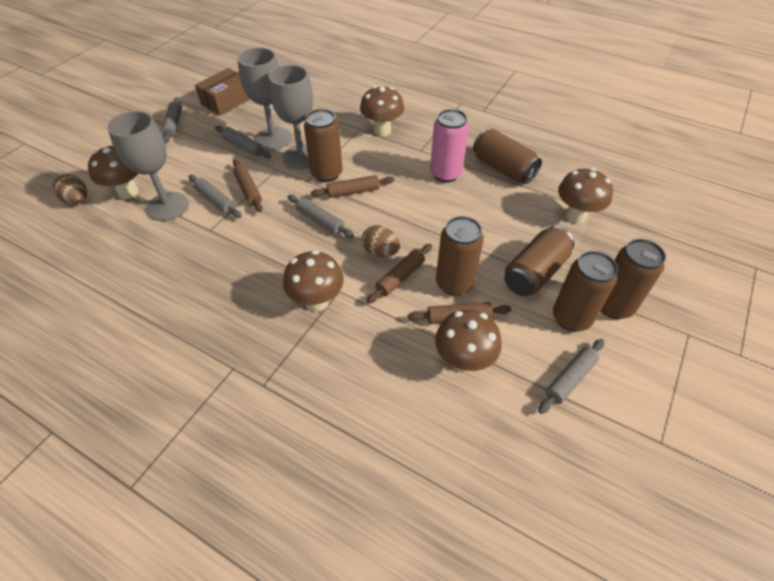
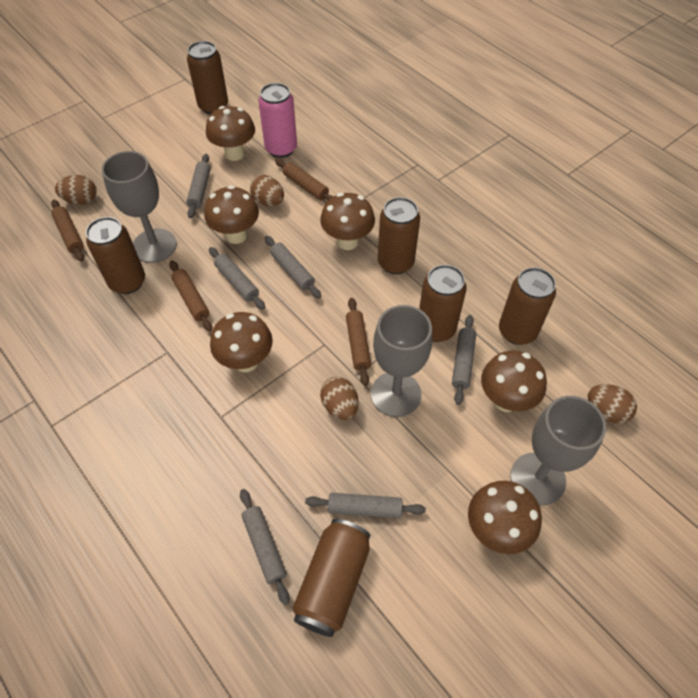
brown box: [195,68,249,116] = 1 -> none = 0
brown egg: [53,174,87,204] [362,225,400,257] = 2 -> [55,175,97,205] [250,175,284,206] [320,377,359,420] [588,384,637,424] = 4
brown mushroom: [88,145,139,199] [283,250,344,312] [360,86,404,136] [435,309,502,373] [558,168,613,224] = 5 -> [204,185,259,244] [206,106,255,161] [210,312,273,372] [320,193,375,250] [468,481,542,554] [481,350,547,412] = 6
grey rolling pin: [161,97,182,143] [189,175,242,218] [215,126,271,158] [288,195,354,238] [538,339,604,414] = 5 -> [186,154,211,218] [209,247,265,310] [240,489,290,605] [265,236,321,298] [305,493,426,519] [452,315,476,405] = 6

